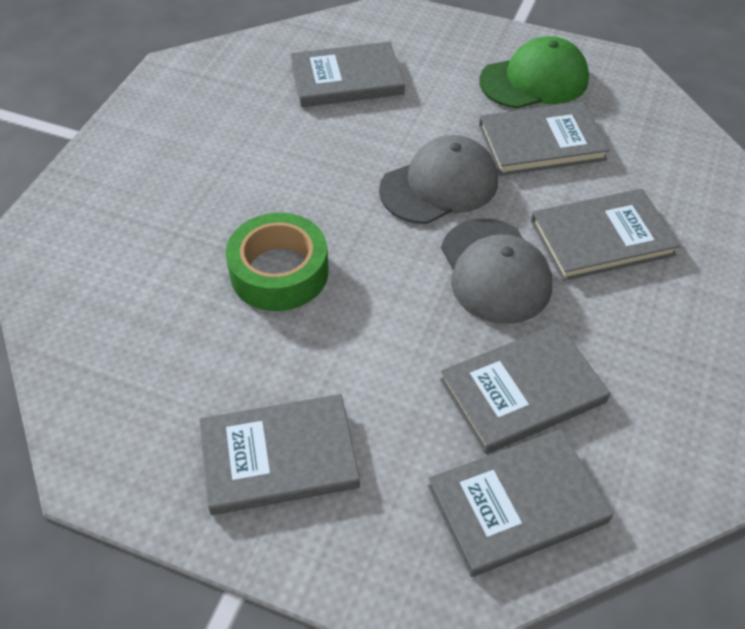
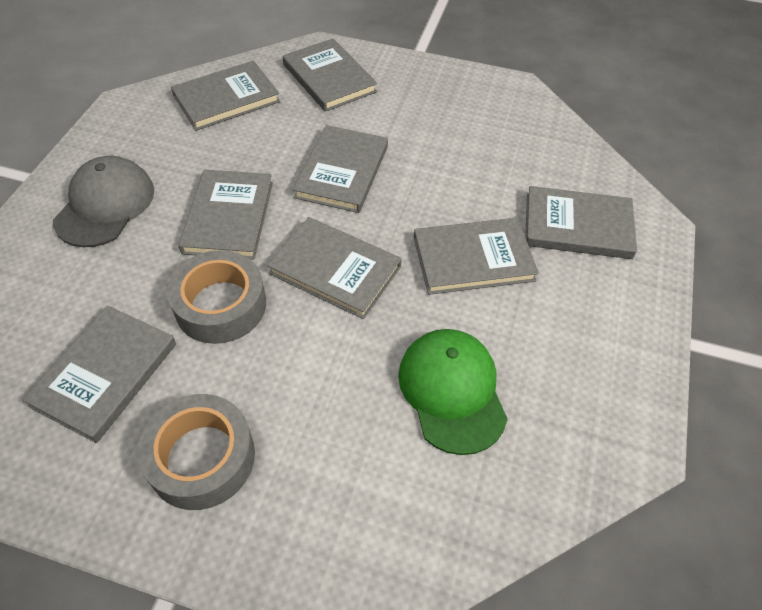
green tape: [226,213,329,311] = 1 -> none = 0
grey book: [199,394,360,515] [290,42,405,107] [428,429,613,577] [440,324,610,454] [479,102,610,176] [531,189,680,281] = 6 -> [22,306,176,443] [171,61,280,131] [178,169,273,260] [267,217,402,319] [283,39,377,112] [293,125,388,213] [414,218,539,295] [525,186,637,259] = 8
grey cap: [379,135,498,224] [441,218,552,324] = 2 -> [53,156,154,247] = 1
grey tape: none = 0 -> [138,394,255,510] [167,250,266,344] = 2

